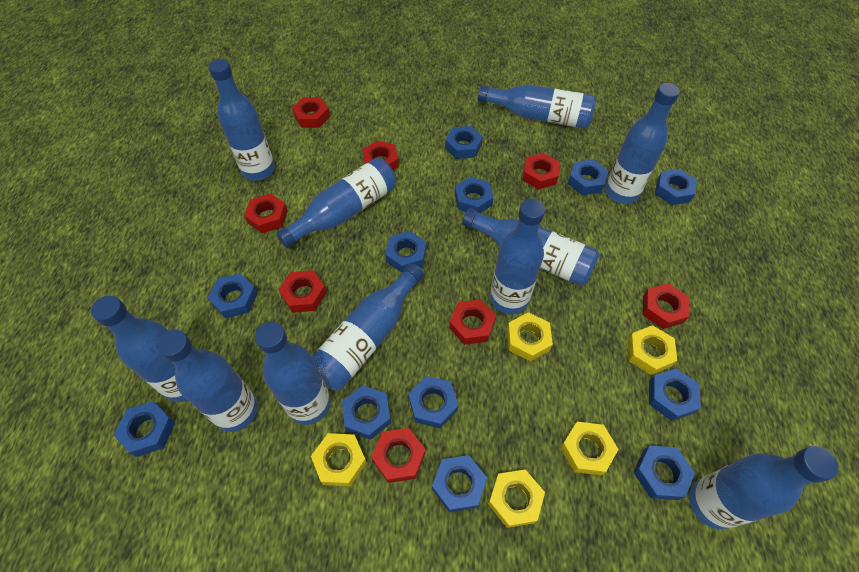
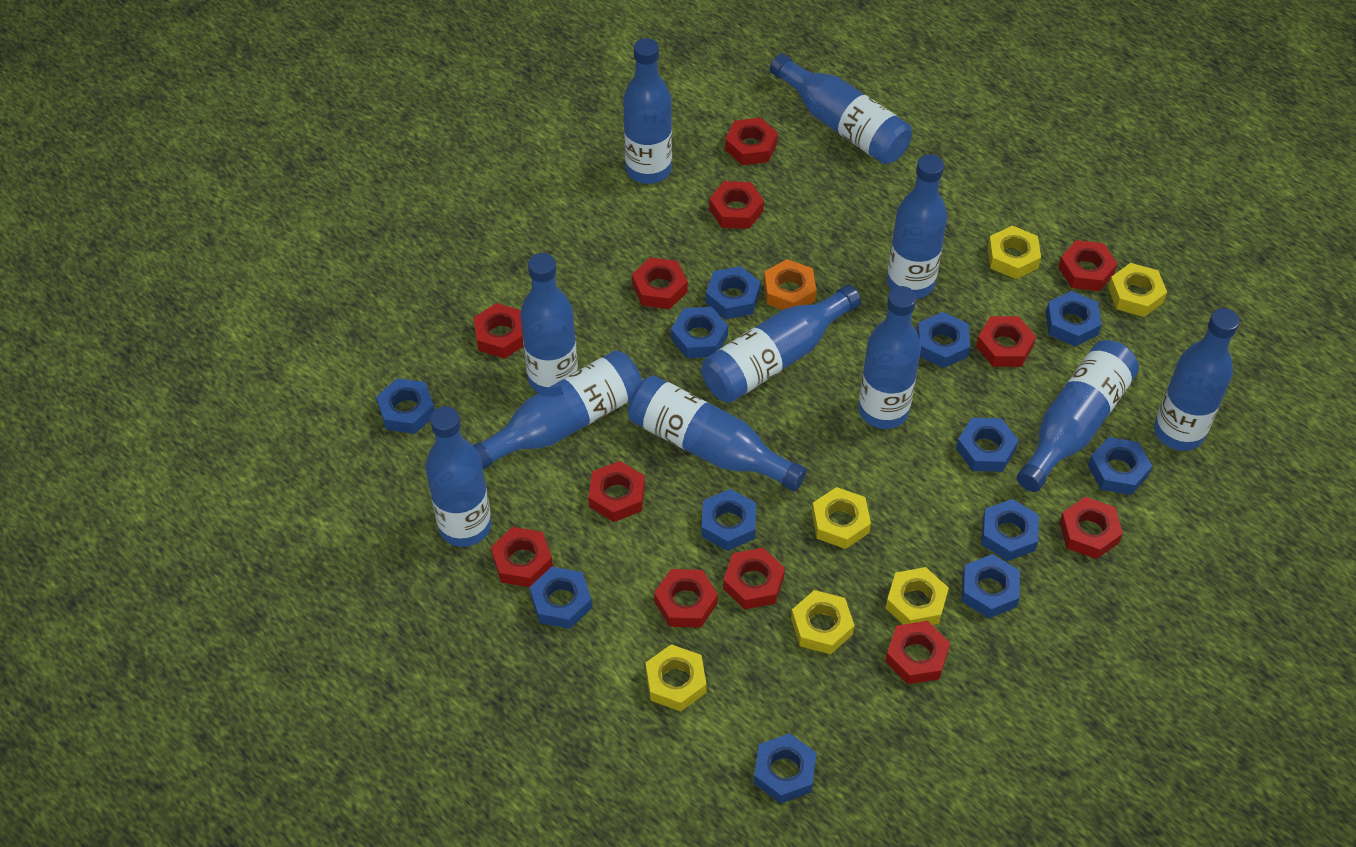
orange nut: none = 0 -> [764,259,816,310] = 1
red nut: [244,193,288,233] [278,270,327,313] [292,98,330,128] [362,140,399,170] [371,428,425,483] [449,299,496,345] [522,153,560,189] [643,283,689,329] = 8 -> [474,303,523,359] [491,527,553,587] [589,461,645,522] [632,257,688,309] [654,569,718,628] [709,181,764,229] [723,548,785,609] [725,118,778,165] [885,621,950,684] [976,316,1036,367] [1058,240,1118,291] [1060,497,1123,559] = 12
yellow nut: [311,433,367,487] [488,469,545,528] [507,312,553,362] [561,422,619,476] [628,325,677,375] = 5 -> [646,644,707,711] [791,590,855,654] [812,487,871,549] [886,567,949,625] [988,225,1041,279] [1108,263,1167,317] = 6

